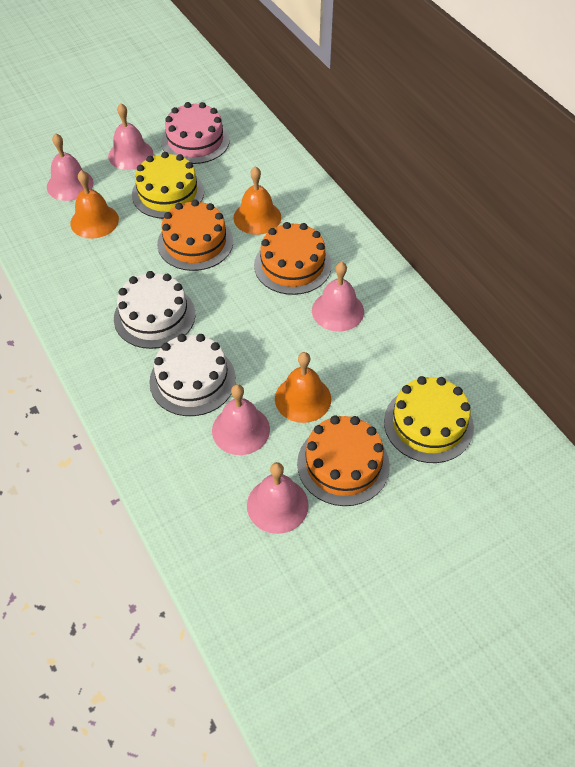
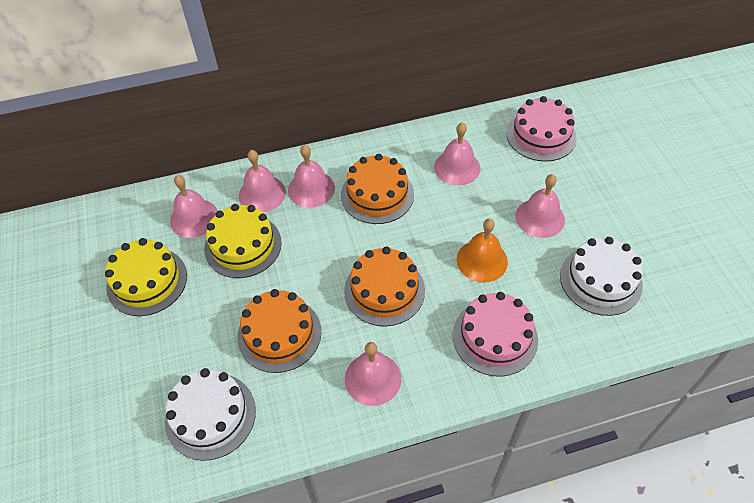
orange bell: [70,170,119,239] [233,166,281,235] [275,352,331,423] = 3 -> [457,219,508,282] = 1
pink bell: [47,133,94,201] [108,103,153,170] [212,384,270,455] [247,462,309,534] [312,262,364,332] = 5 -> [170,175,218,238] [239,150,286,212] [288,145,335,208] [345,342,401,406] [434,123,480,185] [516,174,565,238] = 6
pink cake: [161,102,230,164] = 1 -> [453,292,538,377] [507,96,577,162] = 2

